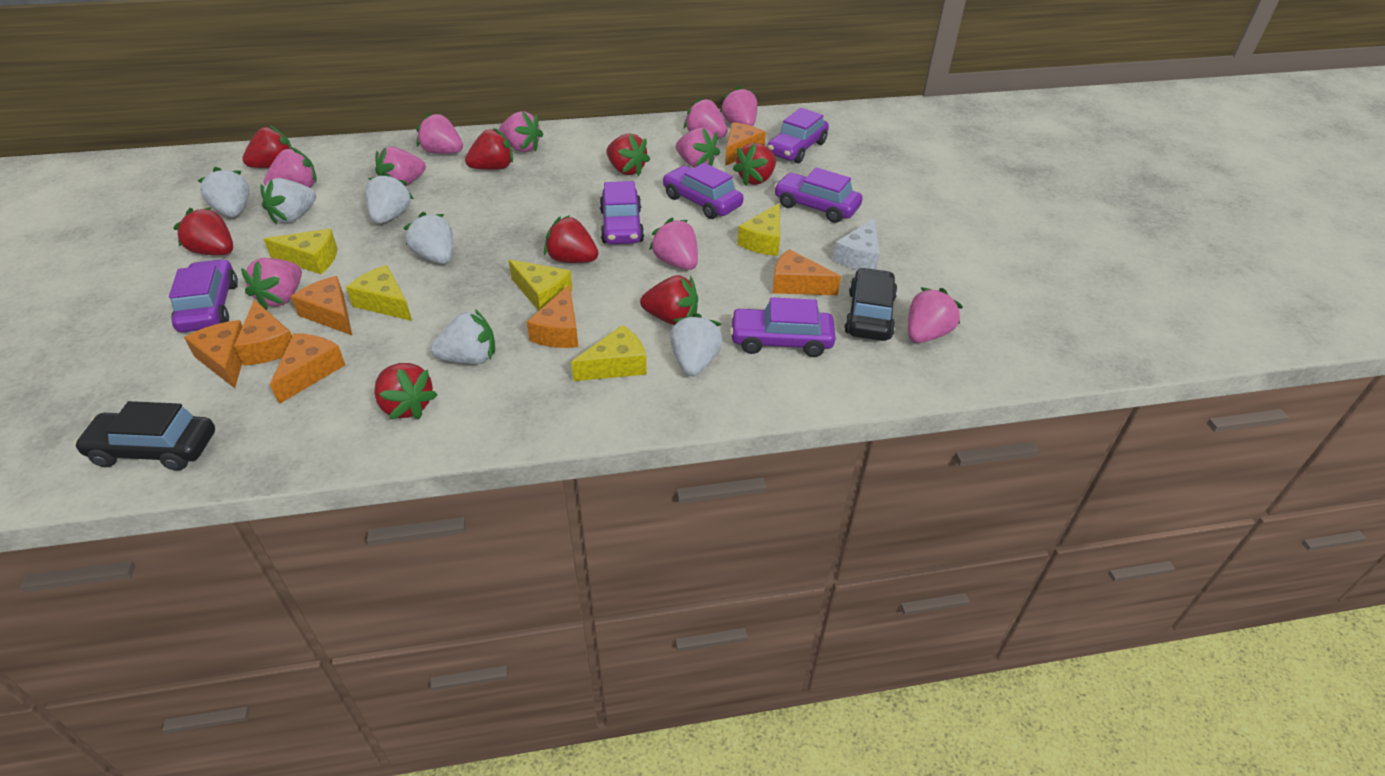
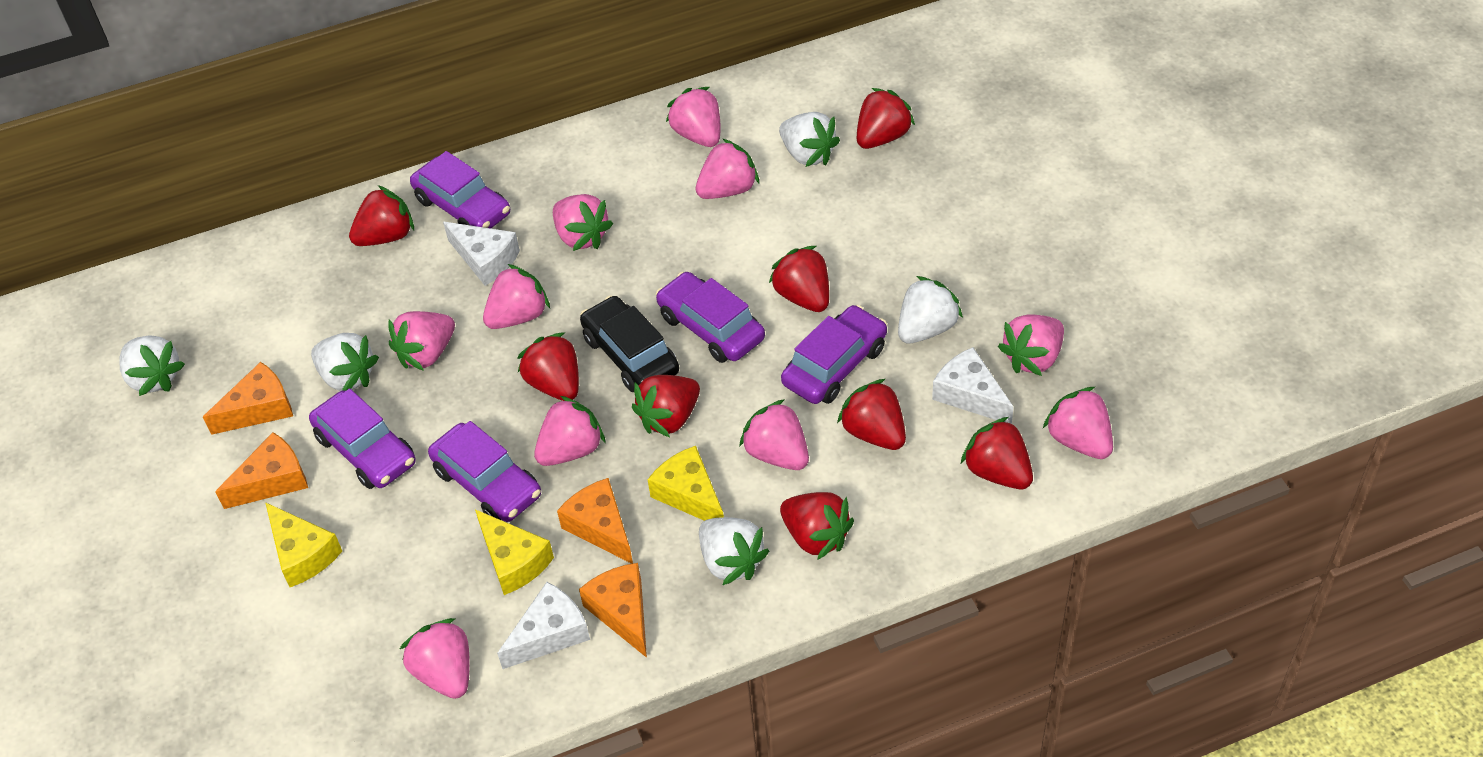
black car: [74,401,215,471] [844,268,898,341] = 2 -> [580,295,679,392] = 1
orange cheese: [184,320,242,388] [234,299,292,366] [270,333,345,404] [291,276,352,335] [527,284,578,348] [725,122,766,166] [772,249,841,295] = 7 -> [203,362,293,435] [215,432,308,509] [557,478,633,564] [579,563,647,658] = 4
purple car: [169,259,238,332] [599,181,644,244] [663,163,744,219] [730,297,836,357] [767,108,829,163] [774,168,863,223] = 6 -> [309,388,416,489] [410,151,510,228] [428,421,541,522] [656,272,765,363] [781,305,887,404] = 5
white cheese: [833,218,880,270] = 1 -> [443,222,520,286] [497,582,590,669] [932,347,1014,424] = 3
white strawberry: [197,167,250,217] [260,178,316,224] [365,172,414,224] [404,212,453,264] [431,309,495,364] [670,313,722,376] = 6 -> [119,335,185,396] [311,333,379,391] [699,517,769,585] [779,112,840,167] [898,276,963,344] = 5
yellow cheese: [264,229,337,274] [346,265,412,321] [508,259,573,311] [571,325,647,381] [737,203,780,256] = 5 -> [265,502,342,587] [475,509,554,595] [648,446,724,521] = 3

